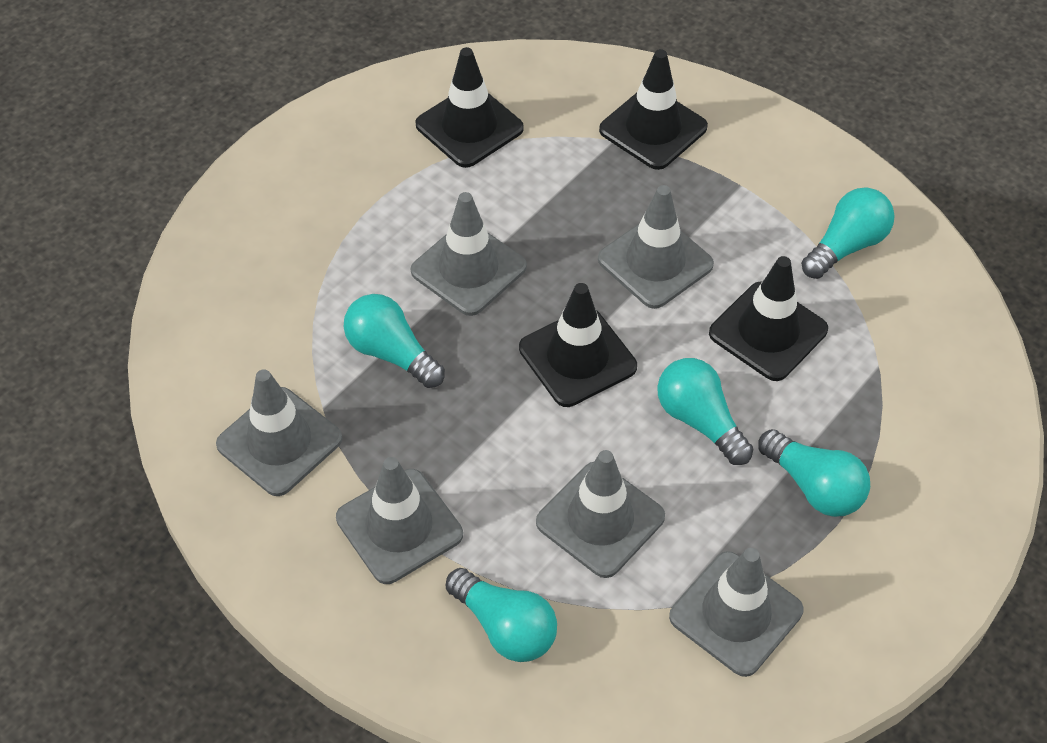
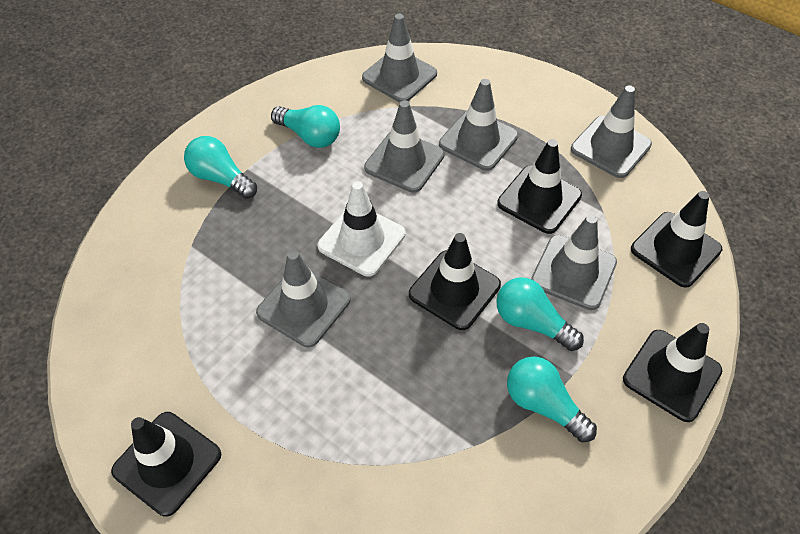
black traffic cone: [415,47,524,168] [519,283,637,407] [599,49,708,170] [709,256,828,381] = 4 -> [111,412,221,517] [409,233,501,330] [497,139,582,234] [623,323,722,422] [631,191,722,288] = 5
turquoise light bulb: [344,294,445,388] [446,568,557,662] [657,358,753,465] [758,429,870,517] [801,188,894,279] = 5 -> [184,136,257,199] [271,105,340,148] [496,277,584,351] [507,356,597,443] = 4
white traffic cone: none = 0 -> [318,181,405,277] = 1

